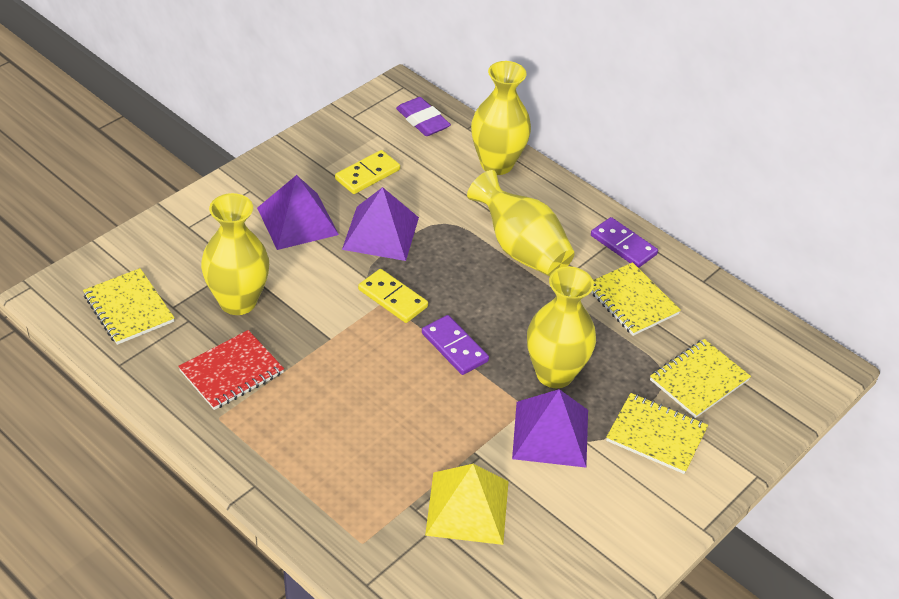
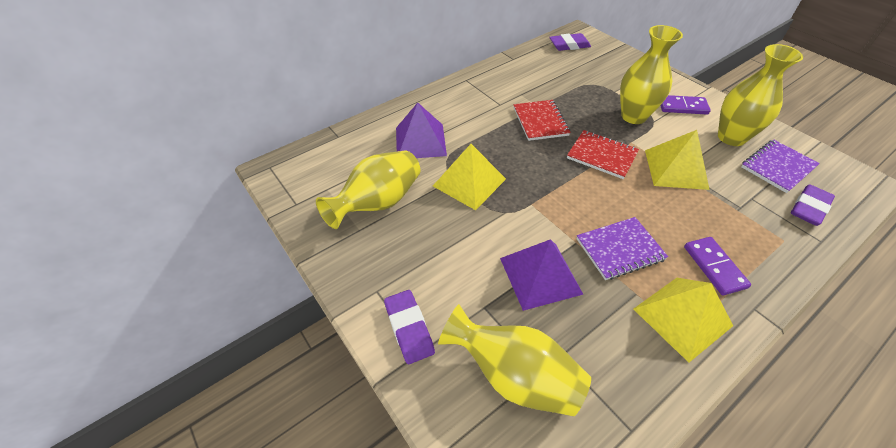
purple eraser: [396,97,451,136] = 1 -> [384,290,435,364] [549,33,591,51] [791,184,835,226] = 3
purple notebook: none = 0 -> [576,217,668,280] [741,139,820,193] = 2
purple pyramid: [257,175,339,250] [342,187,419,261] [512,389,588,468] = 3 -> [396,103,447,158] [500,239,583,311] = 2
red notebook: [178,330,284,410] = 1 -> [514,100,571,141] [567,130,639,179] = 2
yellow domino: [335,150,400,194] [358,269,428,323] = 2 -> none = 0
yellow notebook: [83,268,174,345] [591,262,681,336] [606,393,708,474] [650,339,751,418] = 4 -> none = 0
yellow pyramid: [425,464,509,545] = 1 -> [433,144,506,210] [633,278,733,363] [645,130,710,190] = 3

